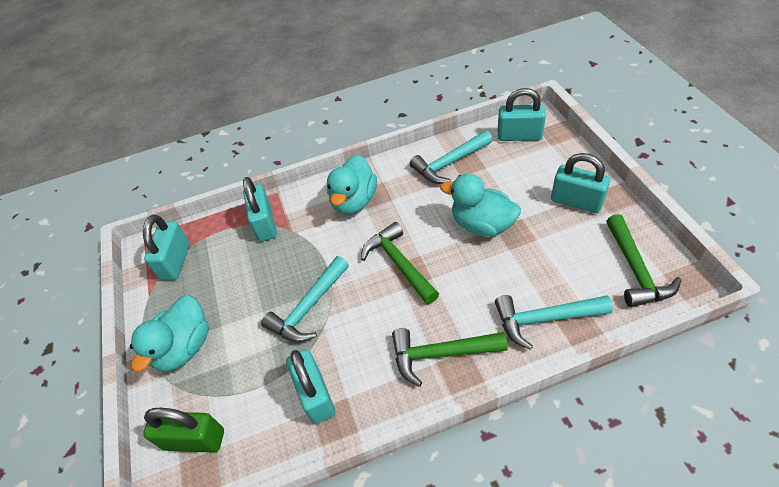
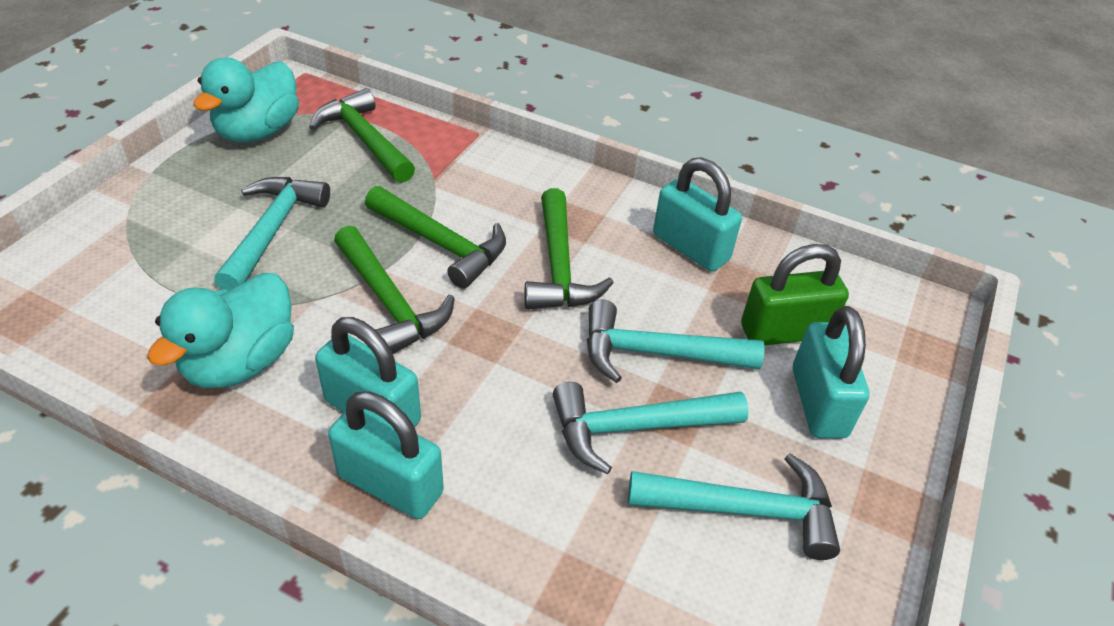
green hammer: [361,222,439,304] [392,328,508,387] [606,214,681,307] = 3 -> [309,88,415,183] [334,226,455,354] [365,186,506,289] [525,188,614,309] = 4
turquoise duck: [130,295,209,372] [327,155,377,214] [440,174,521,237] = 3 -> [147,273,294,388] [193,57,299,142] = 2
turquoise hammer: [261,256,349,342] [410,131,493,184] [495,295,613,350] = 3 -> [214,177,330,291] [553,382,749,474] [587,300,765,383] [628,453,840,560] = 4
turquoise padlock: [143,215,190,280] [243,177,277,242] [286,349,336,424] [498,88,546,141] [551,153,610,213] = 5 -> [315,317,421,427] [328,392,444,519] [653,157,742,272] [793,306,869,439] = 4

